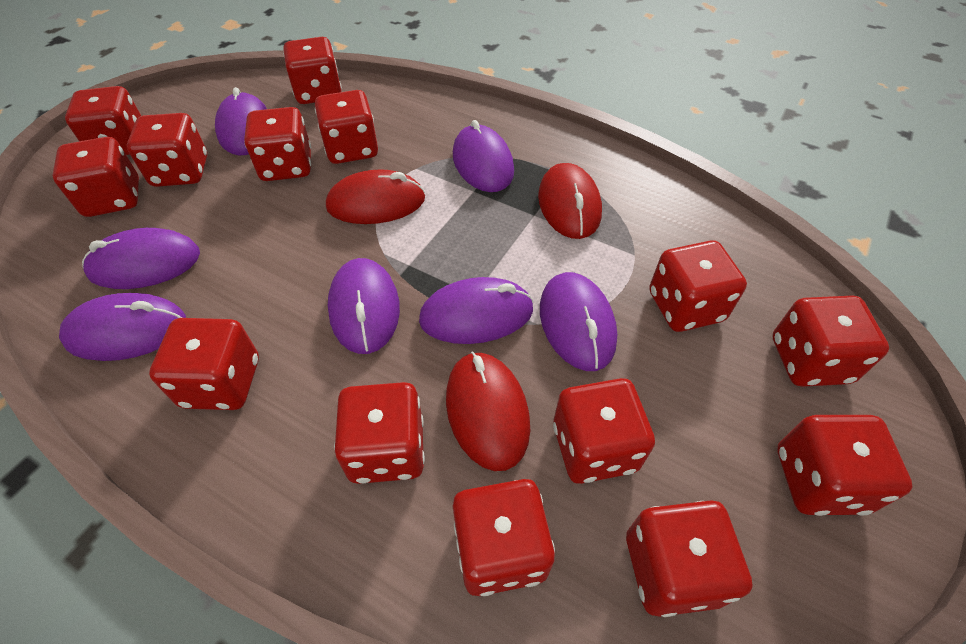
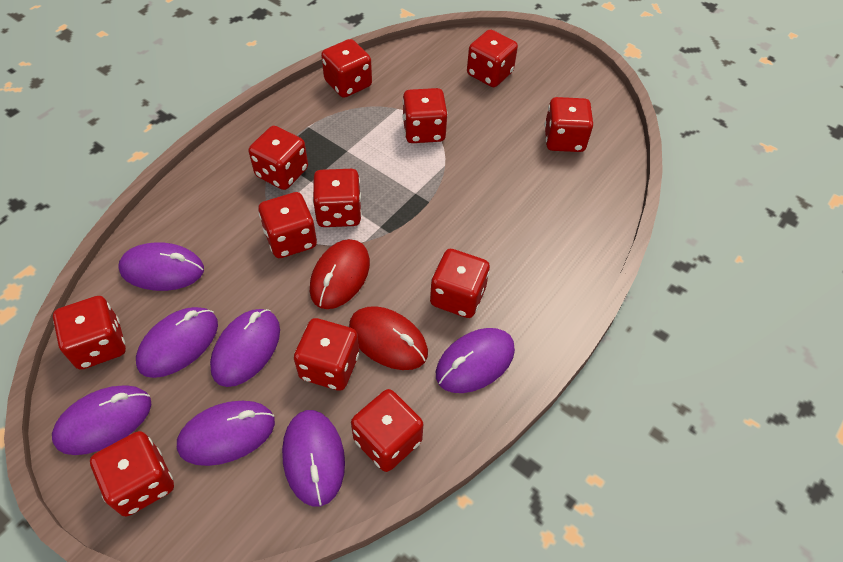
red dice: [52,137,139,217] [65,86,141,155] [127,113,207,187] [149,318,259,410] [244,107,311,181] [283,37,342,104] [315,90,378,164] [334,382,425,484] [453,479,555,596] [553,378,655,484] [626,500,753,617] [649,240,747,332] [772,296,889,387] [777,415,913,516] = 14 -> [53,296,126,370] [90,431,174,516] [249,126,308,190] [258,192,317,258] [294,318,359,391] [313,169,362,227] [321,39,372,98] [351,389,423,472] [403,88,448,143] [430,249,490,318] [467,30,518,87] [545,97,593,152] = 12
red mouse: [326,169,425,224] [446,351,531,471] [538,163,602,239] = 3 -> [310,239,370,309] [349,306,428,370] = 2

